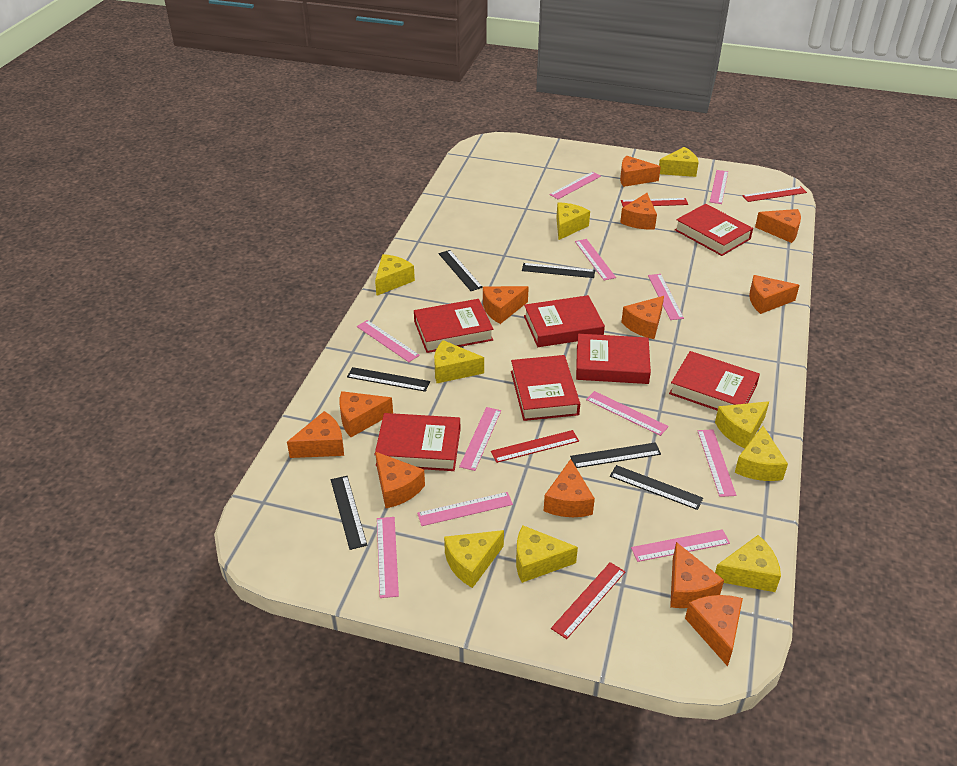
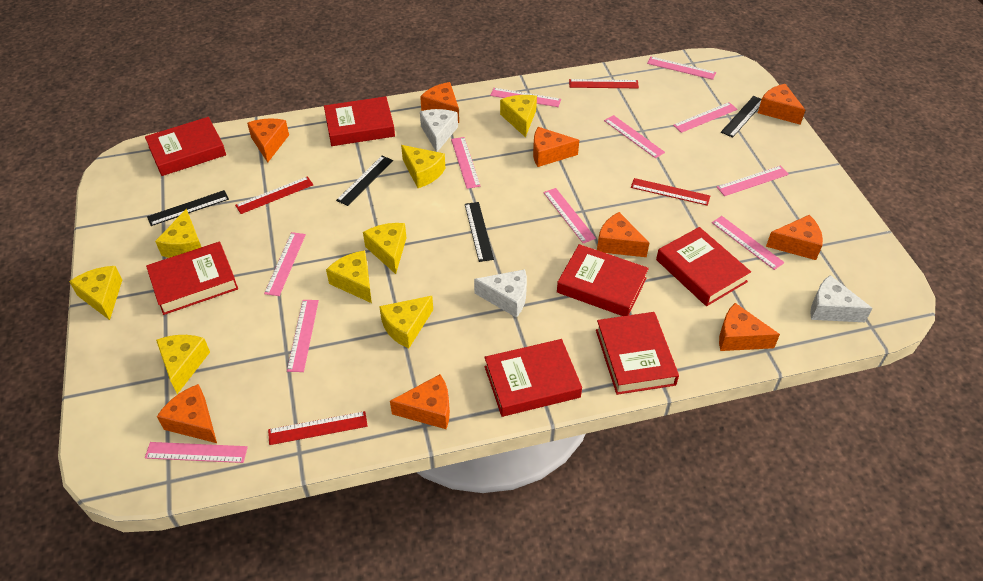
black ruler: [331,476,367,550] [347,367,430,392] [439,250,483,291] [522,263,595,278] [570,442,661,468] [610,465,703,510] = 6 -> [147,190,229,226] [336,156,393,206] [465,202,494,262] [721,96,762,138] = 4
orange cheese: [287,411,344,458] [339,391,393,437] [375,452,425,508] [483,286,529,324] [544,459,595,517] [620,156,661,187] [620,193,657,229] [621,296,664,339] [670,542,724,608] [685,595,743,666] [749,275,800,314] [755,209,801,243] = 12 -> [157,384,217,443] [247,118,289,162] [390,374,450,429] [420,82,459,123] [533,127,579,167] [597,212,649,257] [719,303,780,351] [758,84,805,125] [766,215,823,260] = 9
white cheese: none = 0 -> [420,109,458,152] [474,269,527,318] [810,275,873,322] = 3
yellow cheese: [375,254,415,296] [434,340,484,383] [444,530,504,588] [516,525,578,583] [556,202,590,240] [659,147,699,177] [715,401,769,448] [715,535,781,592] [735,426,788,481] = 9 -> [69,266,122,320] [155,208,201,258] [156,335,210,394] [326,250,372,303] [363,223,407,274] [379,296,433,348] [401,145,445,188] [500,95,537,137] = 8

